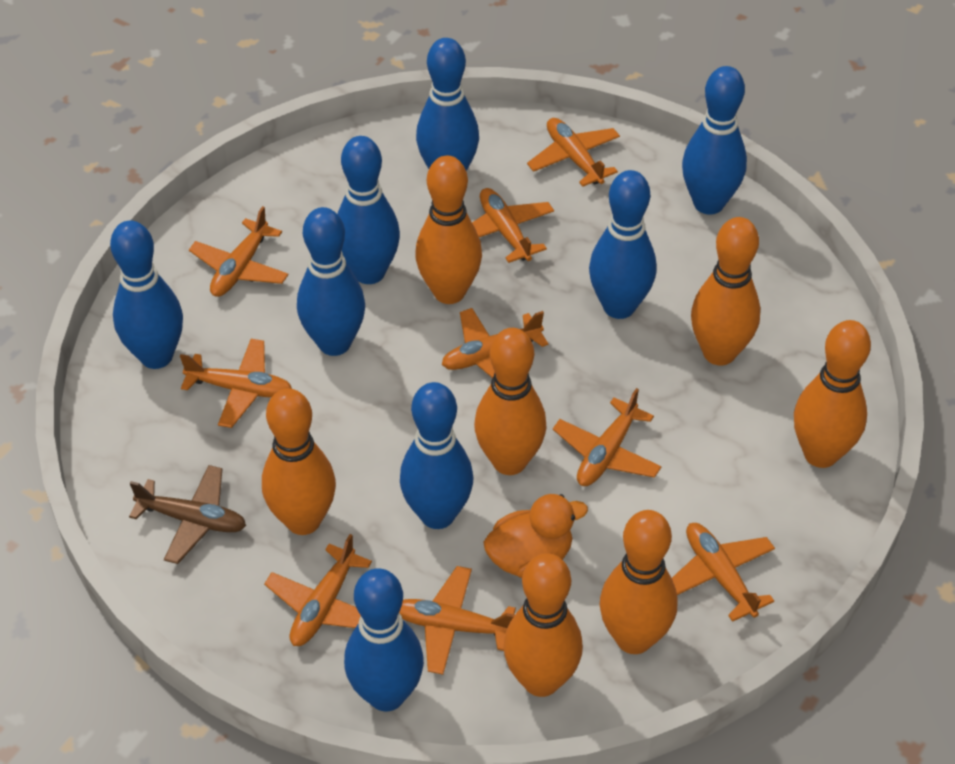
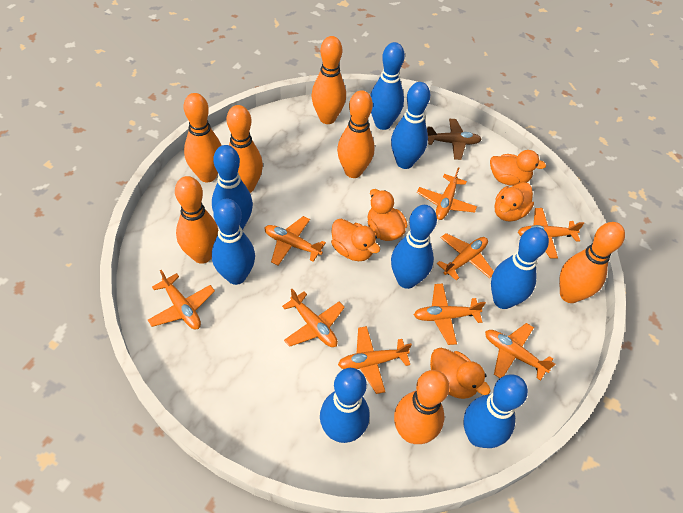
orange duck: [483,494,588,578] = 1 -> [331,219,380,261] [367,189,407,241] [430,348,491,399] [490,150,546,186] [495,182,534,222] = 5

